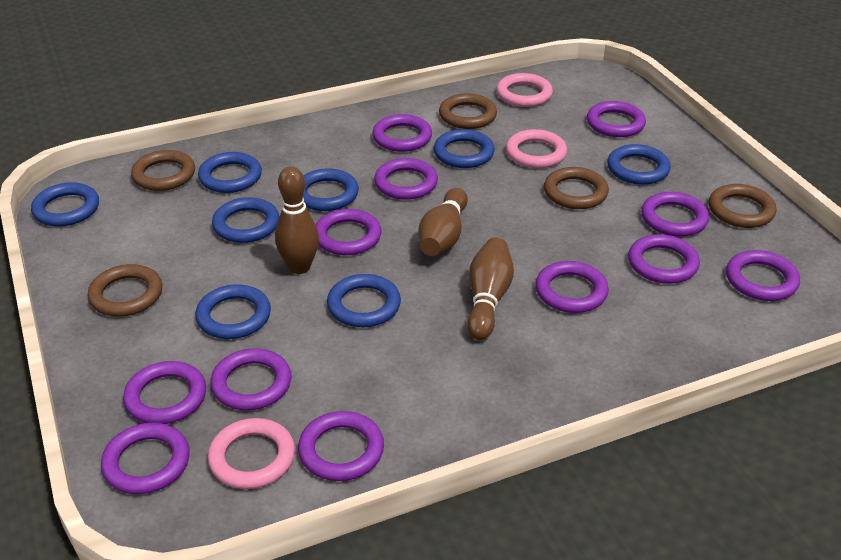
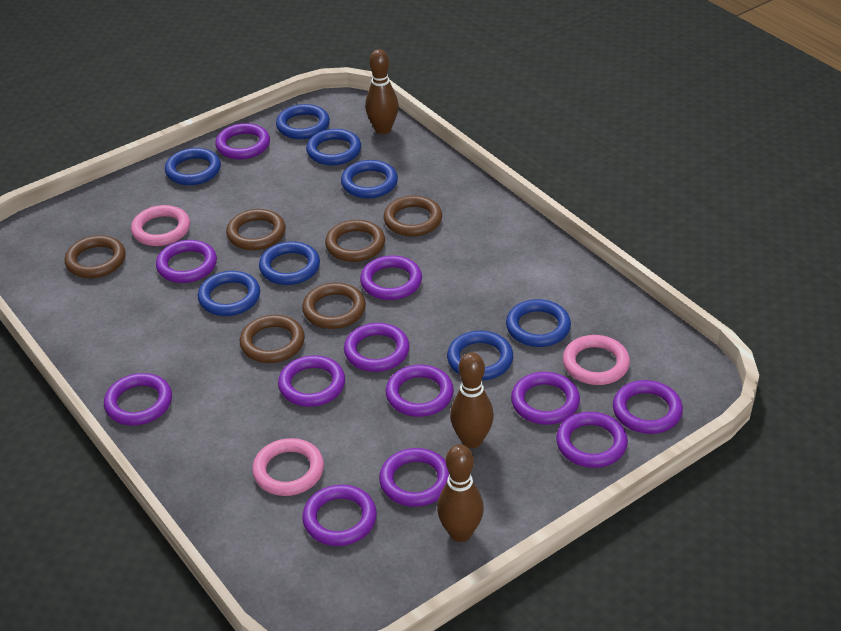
brown ring: [88,264,162,317] [131,150,195,191] [439,93,497,129] [544,167,609,209] [709,184,777,228] = 5 -> [65,235,126,278] [226,209,286,250] [240,315,305,363] [302,283,366,329] [325,220,385,262] [383,195,442,236] = 6

